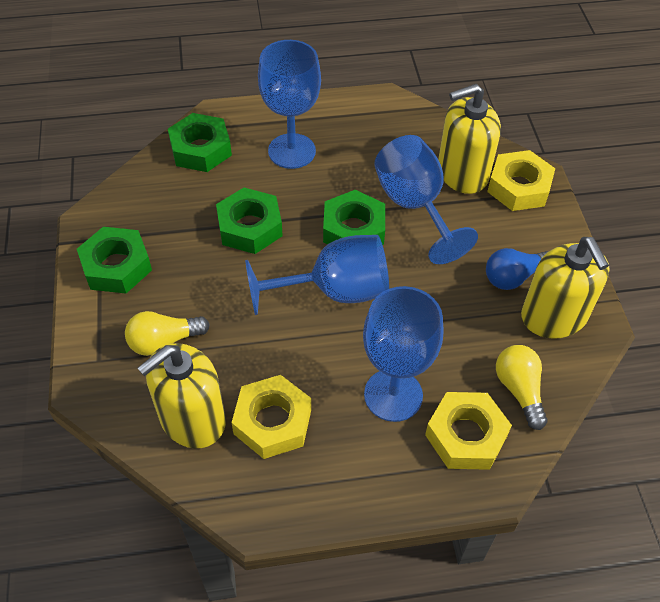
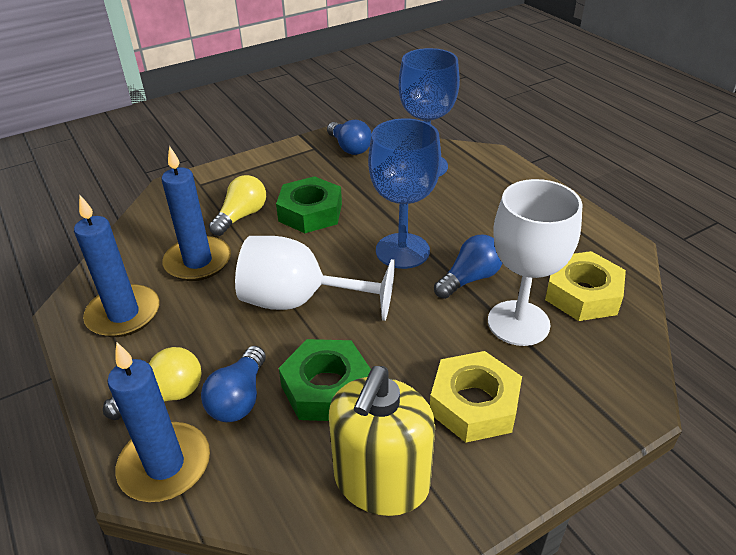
blue candle: none = 0 -> [74,195,160,337] [107,343,210,502] [162,146,231,281] = 3
blue goblet: [245,235,389,315] [258,40,321,169] [363,286,443,422] [374,135,478,264] = 4 -> [368,118,442,269] [399,48,460,176] = 2
blue light bulb: [486,248,548,290] = 1 -> [201,346,266,422] [327,120,372,155] [434,235,503,299] = 3
green nut: [77,227,152,293] [168,113,232,172] [216,188,283,254] [323,190,385,245] = 4 -> [276,176,342,233] [279,339,371,421] = 2
white goblet: none = 0 -> [235,236,395,321] [488,179,582,346] = 2
yellow nut: [231,375,311,459] [425,392,512,470] [487,150,555,211] = 3 -> [430,351,522,443] [545,251,626,321] = 2
yellow soap dispenser: [138,343,226,449] [438,84,501,194] [521,237,610,339] = 3 -> [329,366,435,516] = 1

